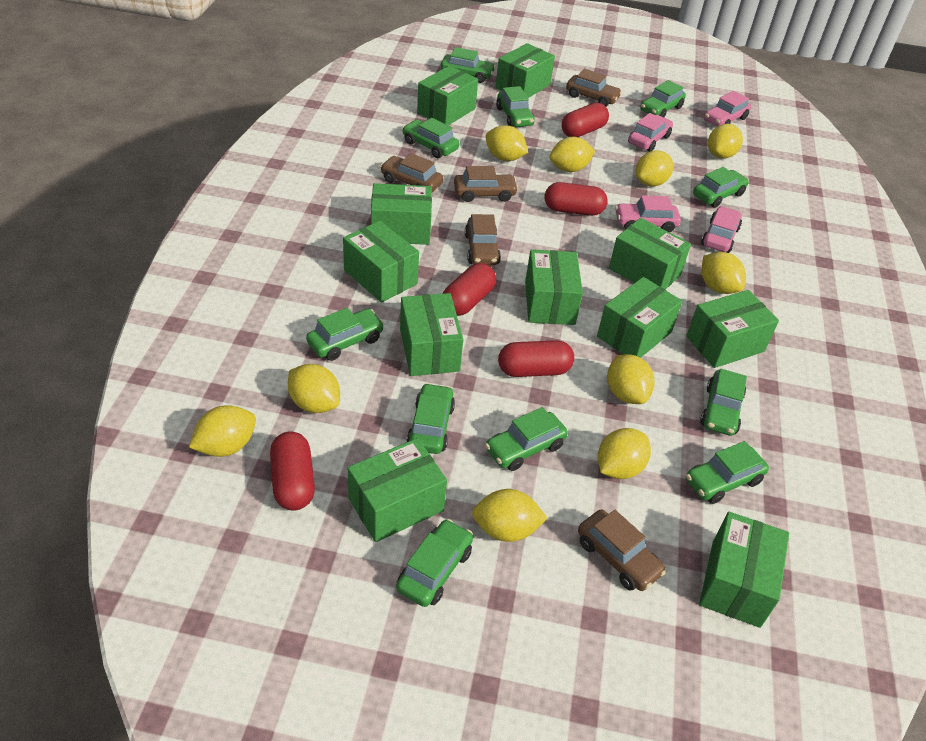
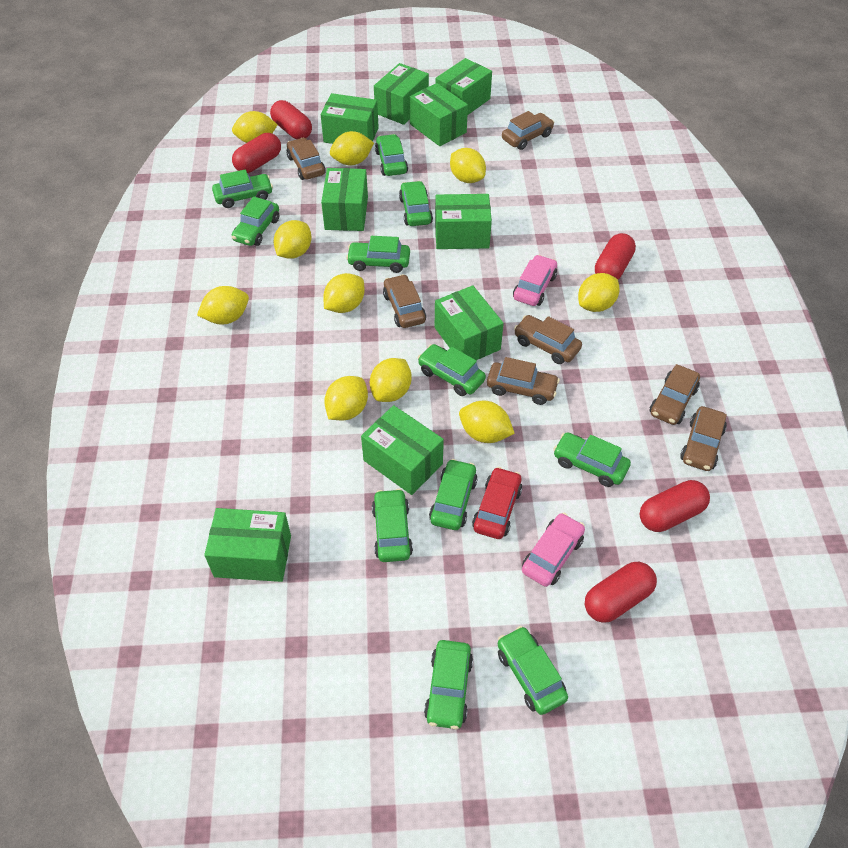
brown car: [380,153,443,192] [454,166,518,202] [465,214,501,265] [566,69,622,107] [578,510,666,591] = 5 -> [287,138,326,180] [383,274,426,328] [487,357,560,405] [502,111,554,150] [514,315,582,364] [649,364,700,425] [680,406,727,471] = 7
green box: [343,221,419,302] [348,438,447,542] [371,183,432,245] [400,293,463,376] [417,66,478,125] [495,43,555,98] [525,249,583,325] [597,277,682,358] [609,218,691,290] [686,290,779,368] [699,512,789,628] = 11 -> [204,508,291,582] [321,93,379,144] [321,168,368,231] [361,405,444,495] [374,63,429,125] [409,83,468,146] [435,58,492,115] [435,194,492,249] [435,285,504,360] = 9
pink car: [615,195,681,232] [628,113,673,152] [701,206,742,253] [704,91,751,126] = 4 -> [513,255,557,306] [522,513,585,587] = 2
red car: none = 0 -> [472,467,522,539] = 1

